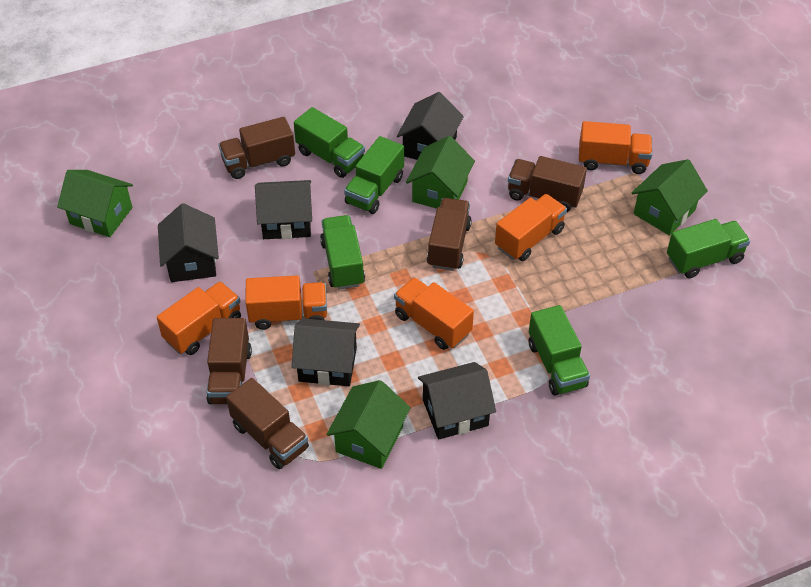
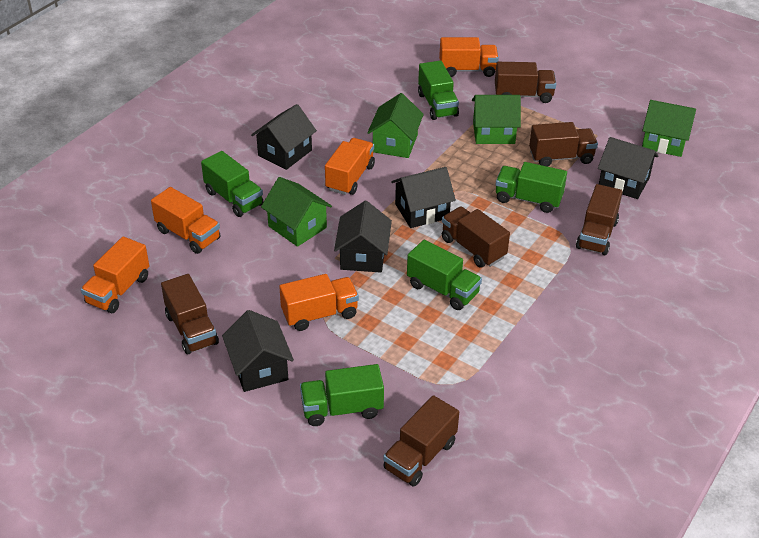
brown truck: [206,318,252,404] [218,117,295,179] [226,378,309,469] [427,198,472,271] [508,156,587,212] = 5 -> [161,274,219,354] [383,395,459,487] [442,206,510,268] [495,62,556,103] [529,122,598,167] [576,184,623,255] = 6

